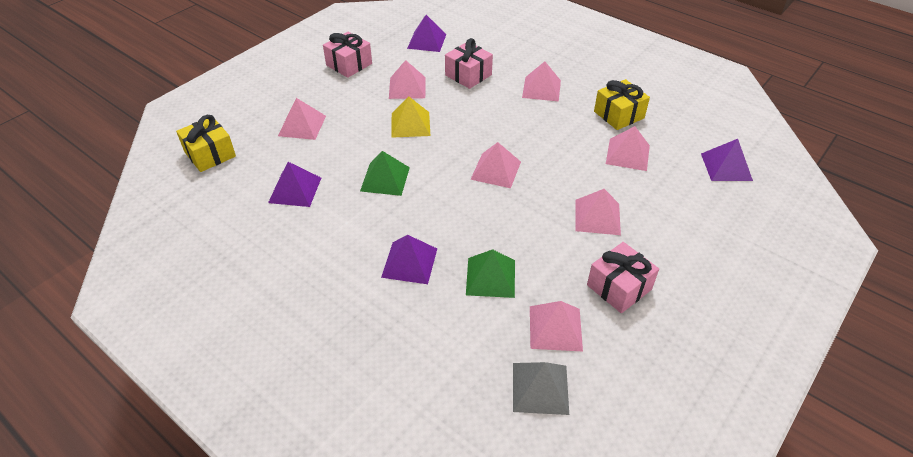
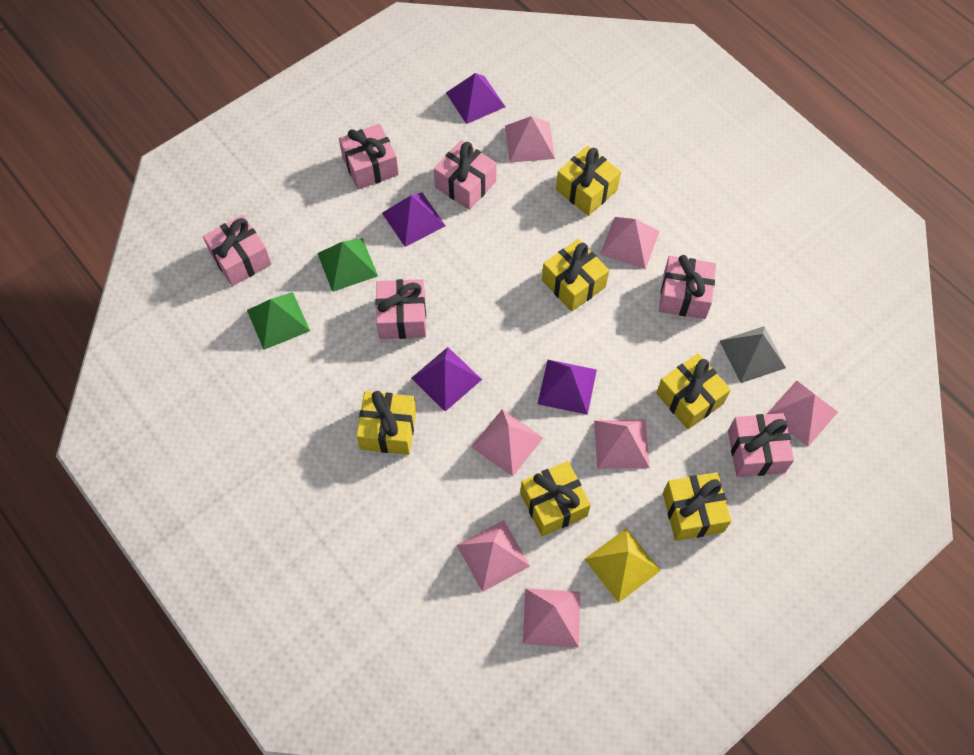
pink gift: [323,32,372,78] [445,38,493,89] [587,242,659,313] = 3 -> [203,215,272,286] [339,124,399,190] [375,279,426,339] [434,140,497,210] [659,255,716,319] [728,413,794,477] = 6
yellow gift: [176,115,236,172] [594,79,650,130] = 2 -> [356,391,416,455] [520,461,591,536] [542,239,609,312] [556,146,621,216] [656,353,731,429] [663,472,732,541] = 6

